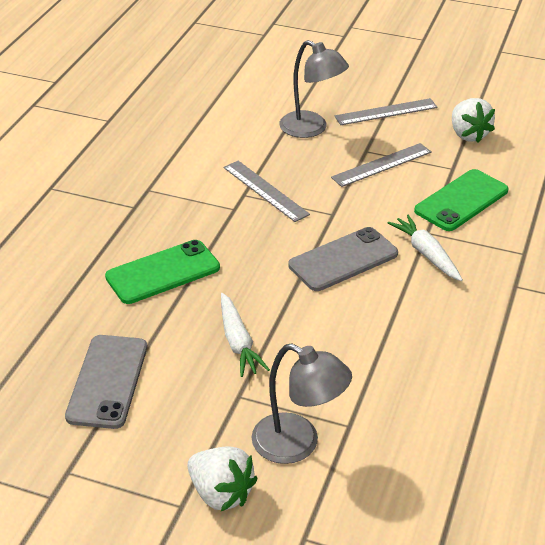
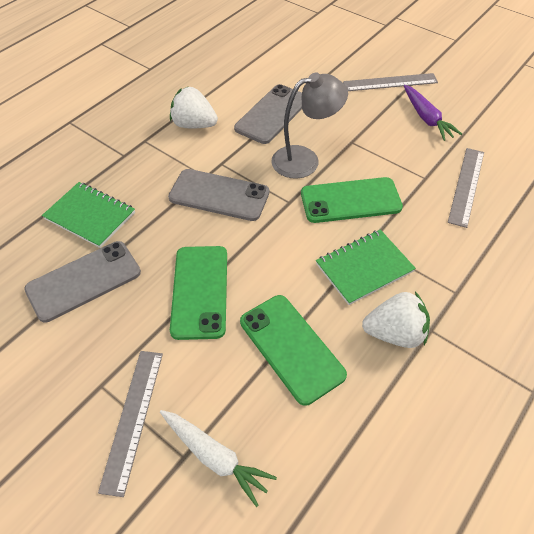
green notebook: none = 0 -> [42,182,135,248] [316,229,416,305] = 2
green phone: [105,240,220,304] [414,169,508,231] = 2 -> [170,246,227,340] [240,295,347,406] [301,177,403,223] = 3
grey lamp: [252,343,352,464] [279,40,349,138] = 2 -> [271,72,348,179] = 1
grey phone: [65,335,147,429] [288,227,398,291] = 2 -> [24,241,141,323] [168,169,269,221] [234,84,302,144] = 3
purple carrot: none = 0 -> [404,85,462,141] = 1
white carrot: [221,293,270,377] [388,215,463,281] = 2 -> [160,410,277,507] = 1

